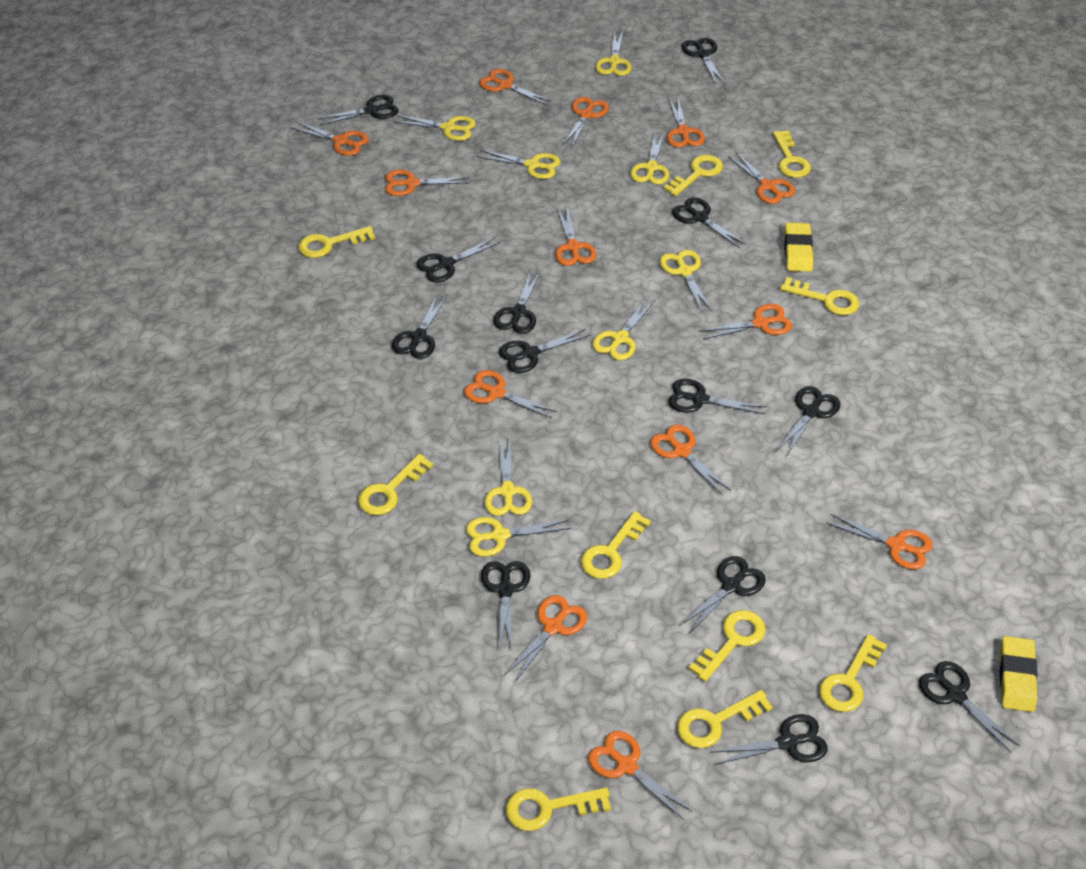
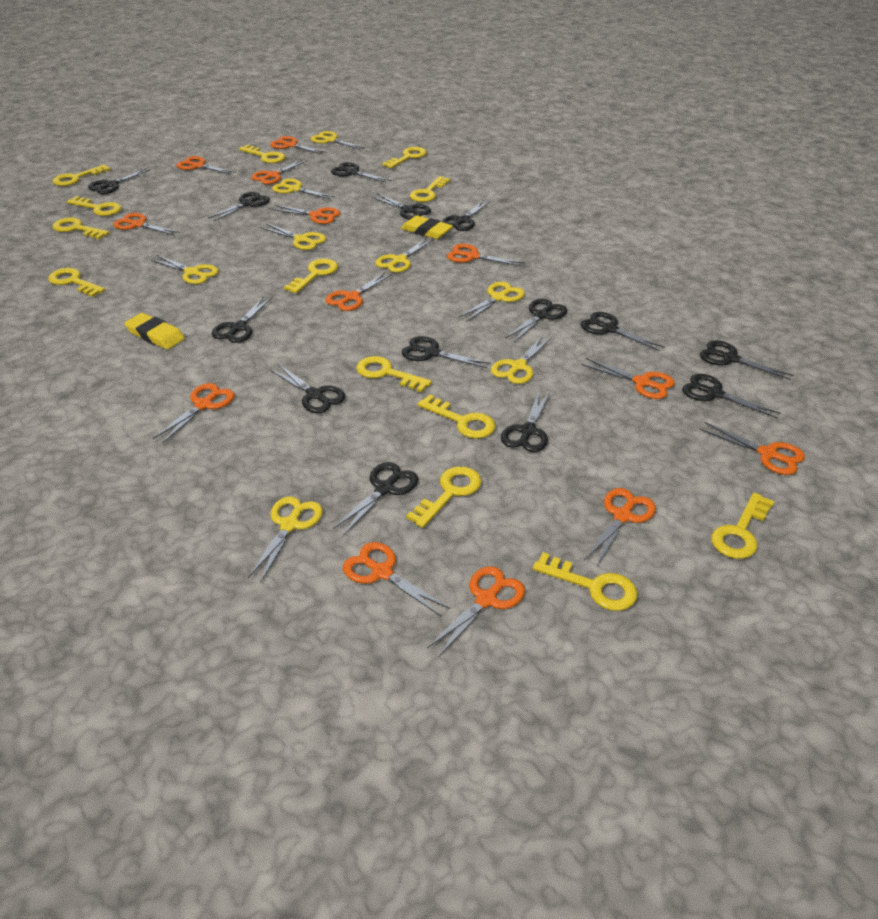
black scissors: [317,95,399,125] [392,294,447,359] [416,237,500,282] [481,561,530,651] [493,270,540,334] [499,329,590,373] [668,378,767,414] [672,197,747,248] [679,556,766,633] [682,38,725,84] [710,714,827,765] [776,386,840,457] [919,661,1020,752] = 13 -> [88,168,151,194] [208,192,270,222] [212,297,272,343] [270,364,346,413] [331,162,391,183] [333,462,419,535] [372,193,431,220] [402,336,491,368] [442,201,490,231] [501,392,550,452] [506,298,567,342] [580,312,665,351] [682,374,781,418] [700,340,794,380] = 14
yellow key: [298,226,375,258] [358,454,433,515] [506,787,611,831] [581,511,651,579] [663,155,723,196] [677,690,773,748] [688,610,766,682] [773,130,811,178] [780,277,859,315] [819,634,887,712] = 10 -> [48,268,105,297] [52,217,109,239] [53,164,111,186] [67,196,122,216] [239,144,285,163] [284,259,338,294] [357,356,432,392] [382,147,427,168] [406,466,482,528] [410,176,450,202] [417,394,495,439] [533,552,638,611] [711,492,774,559] = 13

